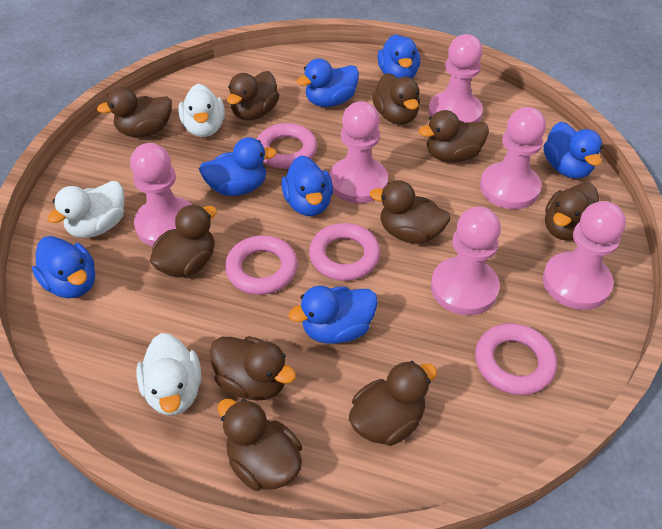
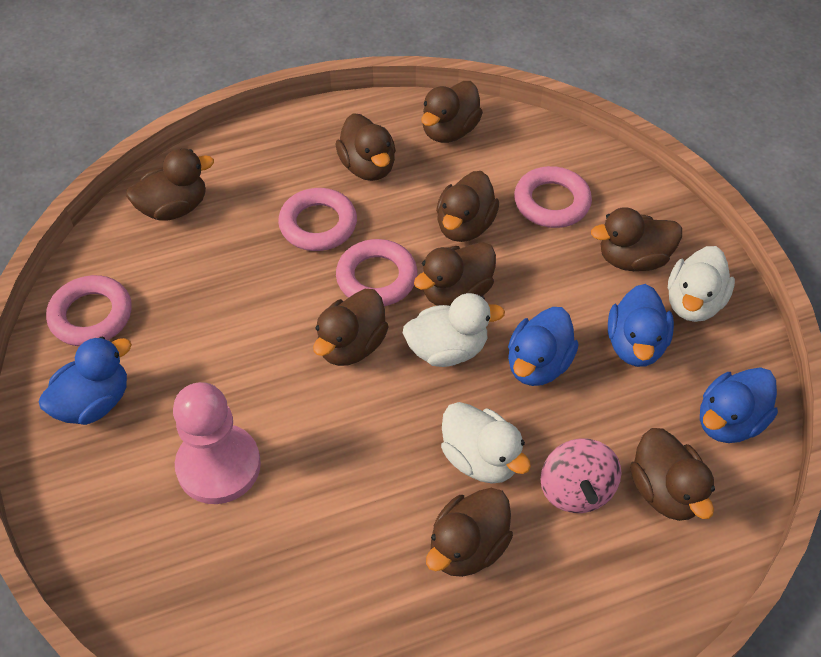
blue duck: [32,236,95,298] [199,137,277,196] [281,155,333,216] [289,285,378,344] [297,58,359,107] [377,34,420,78] [543,122,603,178] = 7 -> [39,337,132,425] [508,307,579,386] [608,284,674,367] [700,367,778,443] = 4
brown duck: [97,86,172,137] [150,204,217,277] [210,336,296,401] [218,399,302,491] [227,71,279,121] [349,361,437,446] [370,180,450,244] [372,73,420,125] [419,110,489,162] [545,183,599,241] = 10 -> [126,148,214,221] [313,289,389,366] [336,113,396,181] [414,242,496,306] [421,81,483,143] [426,488,513,577] [436,171,499,242] [591,207,682,271] [630,428,715,521] = 9
pink pawn: [130,143,192,246] [329,101,388,203] [428,34,483,123] [431,206,501,315] [480,107,546,209] [543,201,626,310] = 6 -> [173,382,261,504] = 1
pink spinning top: none = 0 -> [541,438,621,513] = 1

